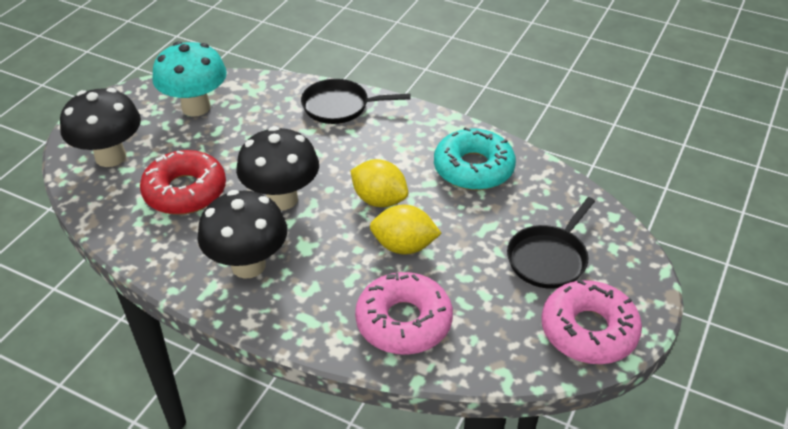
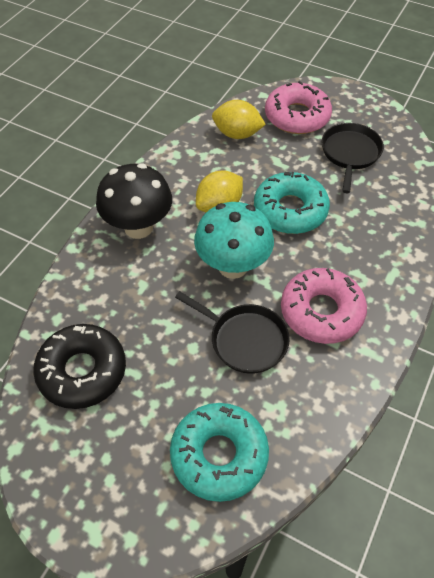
black donut: none = 0 -> [33,324,126,409] = 1
black mushroom: [60,88,141,167] [197,190,287,279] [236,126,319,210] = 3 -> [96,163,172,239] = 1
red donut: [140,150,226,215] = 1 -> none = 0
turquoise donut: [434,127,516,190] = 1 -> [170,403,269,502] [254,172,330,234] = 2

